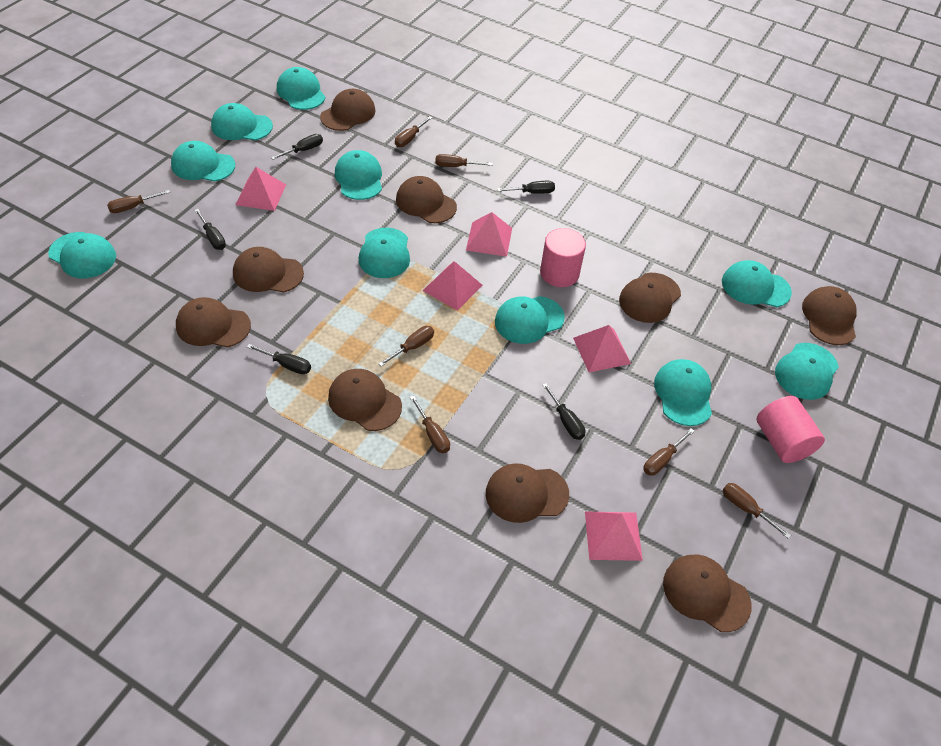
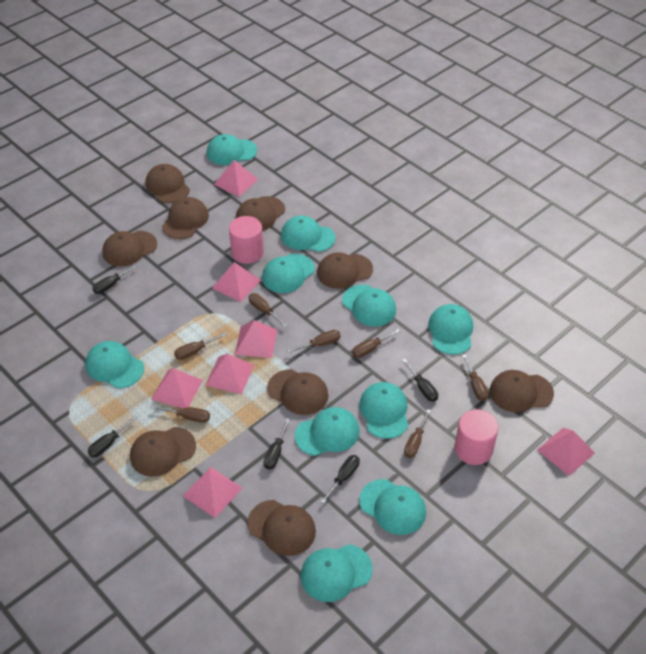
pink pyramid: [235,167,286,211] [423,261,483,311] [466,212,512,257] [573,325,631,372] [585,512,643,561] = 5 -> [151,368,203,409] [183,467,242,518] [205,354,254,394] [212,262,261,302] [214,160,259,197] [235,320,277,358] [537,428,595,476] = 7

